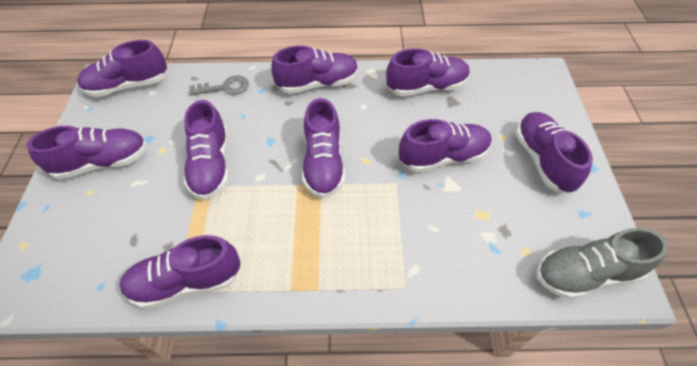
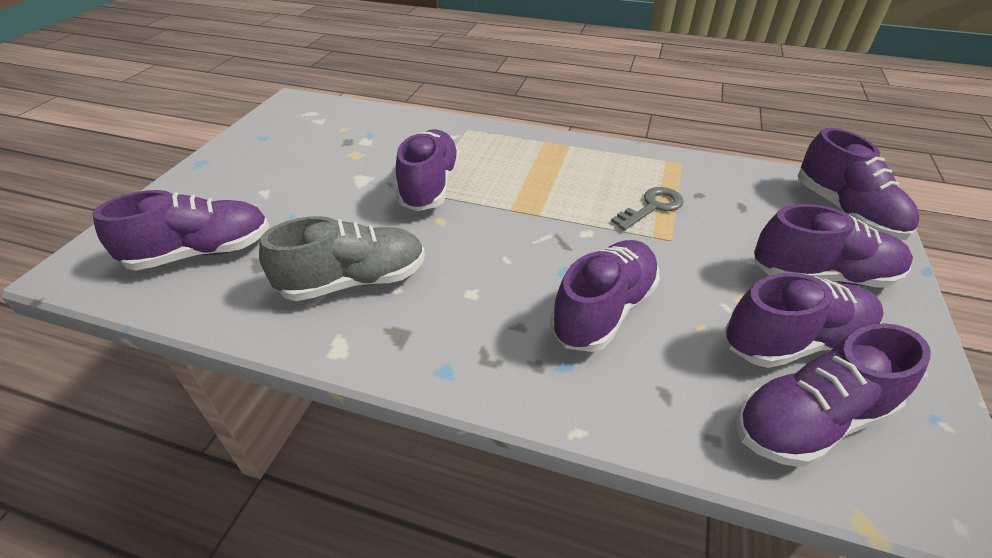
purple shoe: [27,126,147,180] [77,40,167,97] [119,235,240,309] [184,100,229,200] [271,46,358,94] [302,98,345,198] [386,48,470,96] [399,119,492,172] [516,112,593,194] = 9 -> [93,190,269,271] [396,129,460,211] [550,240,660,352] [725,273,884,368] [736,323,931,468] [754,204,913,288] [798,128,919,240] = 7

